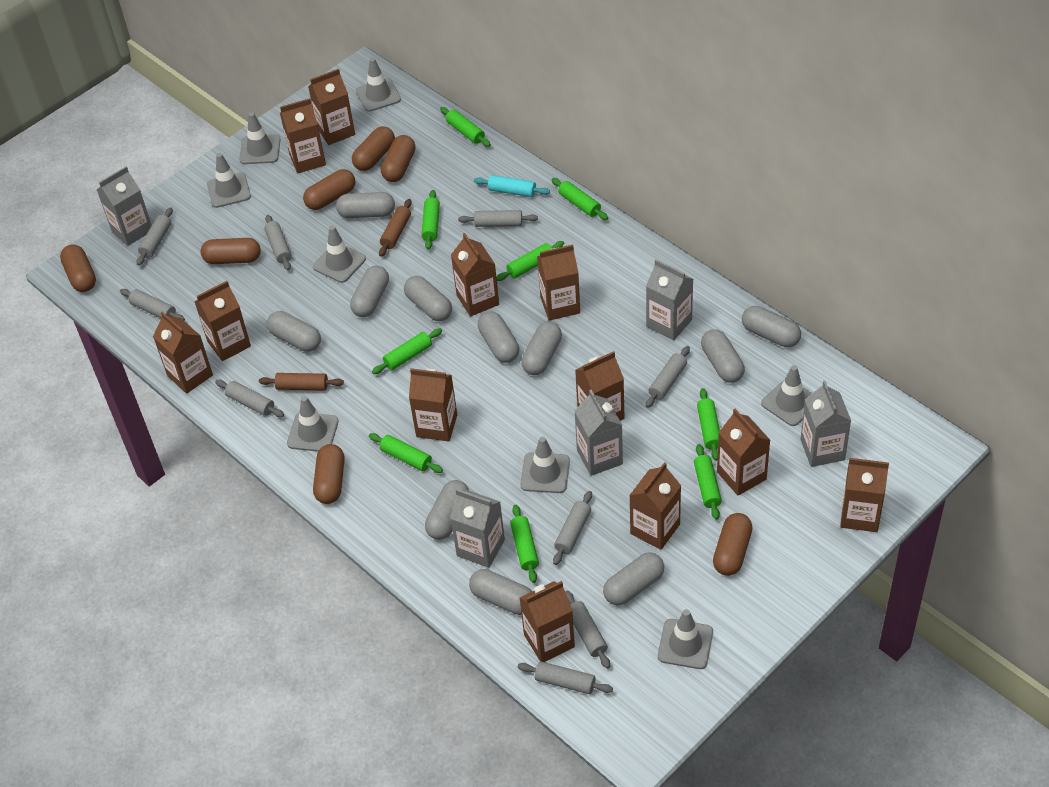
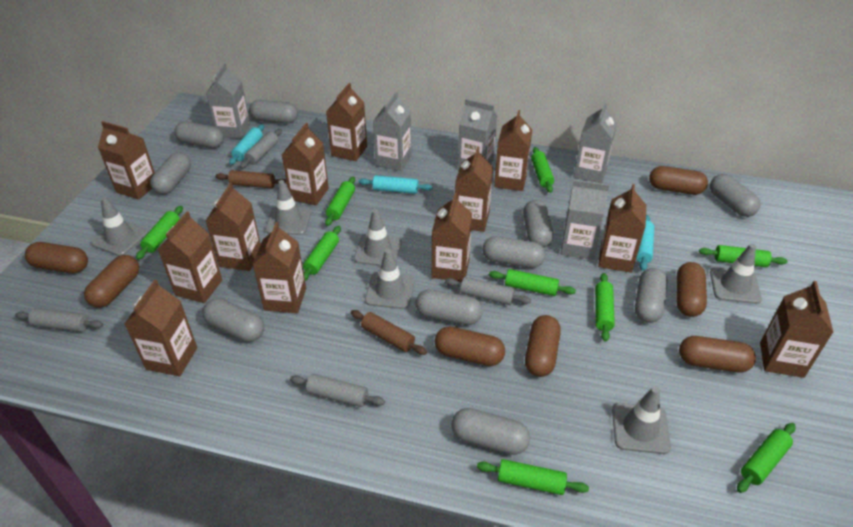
grey capsule: [267,311,321,352] [336,192,395,218] [350,266,389,317] [404,276,452,321] [425,480,469,540] [469,569,532,615] [478,311,519,363] [521,322,562,375] [603,552,664,606] [701,329,745,383] [742,306,801,347] = 11 -> [150,152,191,194] [174,121,224,148] [203,298,264,342] [249,100,298,124] [415,289,483,325] [451,408,530,455] [483,236,545,268] [523,200,553,247] [635,268,668,323] [710,174,760,217] = 10
grey rolling pin: [120,289,185,321] [137,207,173,266] [215,380,284,417] [264,215,292,270] [458,210,538,227] [518,661,613,694] [553,491,592,565] [565,590,610,669] [645,346,690,408] = 9 -> [15,308,103,332] [240,129,282,168] [290,374,385,407] [445,277,531,305] = 4
grey traffic cone: [207,153,251,208] [239,112,281,164] [287,396,339,452] [313,226,366,283] [356,58,401,112] [520,437,570,493] [658,609,713,669] [761,365,812,426] = 8 -> [92,197,148,256] [266,180,311,235] [354,209,402,266] [365,249,415,309] [612,387,671,454] [710,244,762,304] = 6
turquoise rolling pin: [474,175,550,197] = 1 -> [229,124,264,165] [359,175,433,194] [636,215,654,271] = 3

